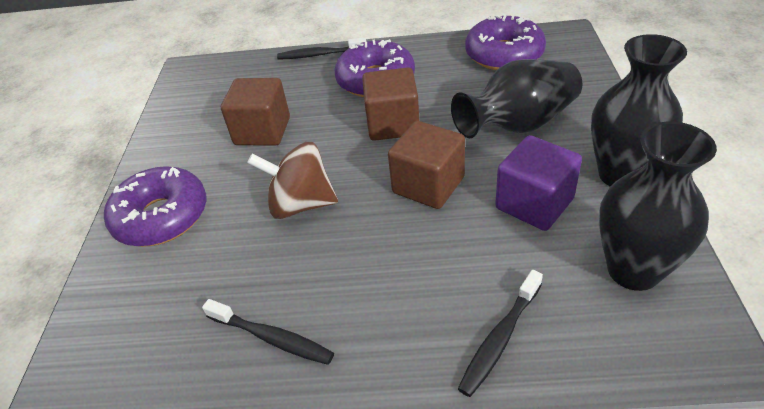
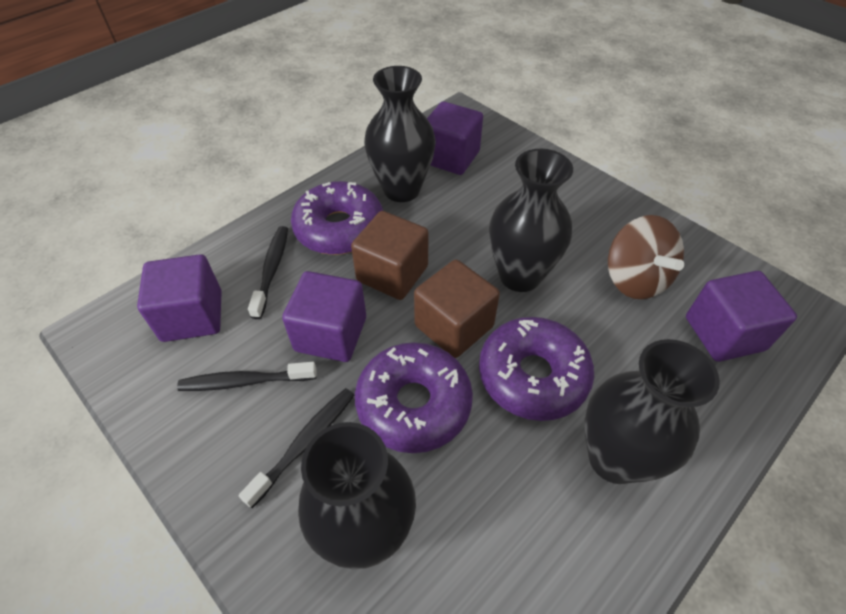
black vase: [451,59,582,138] [591,34,687,186] [599,122,717,291] = 3 -> [298,422,416,569] [364,66,436,202] [489,149,573,292] [584,339,720,484] = 4
brown cube: [221,78,290,146] [362,67,420,141] [388,121,465,209] = 3 -> [351,211,429,300] [414,260,500,358] = 2
purple cube: [495,135,582,231] = 1 -> [137,254,222,342] [282,271,366,362] [427,101,483,175] [686,271,797,362] = 4

